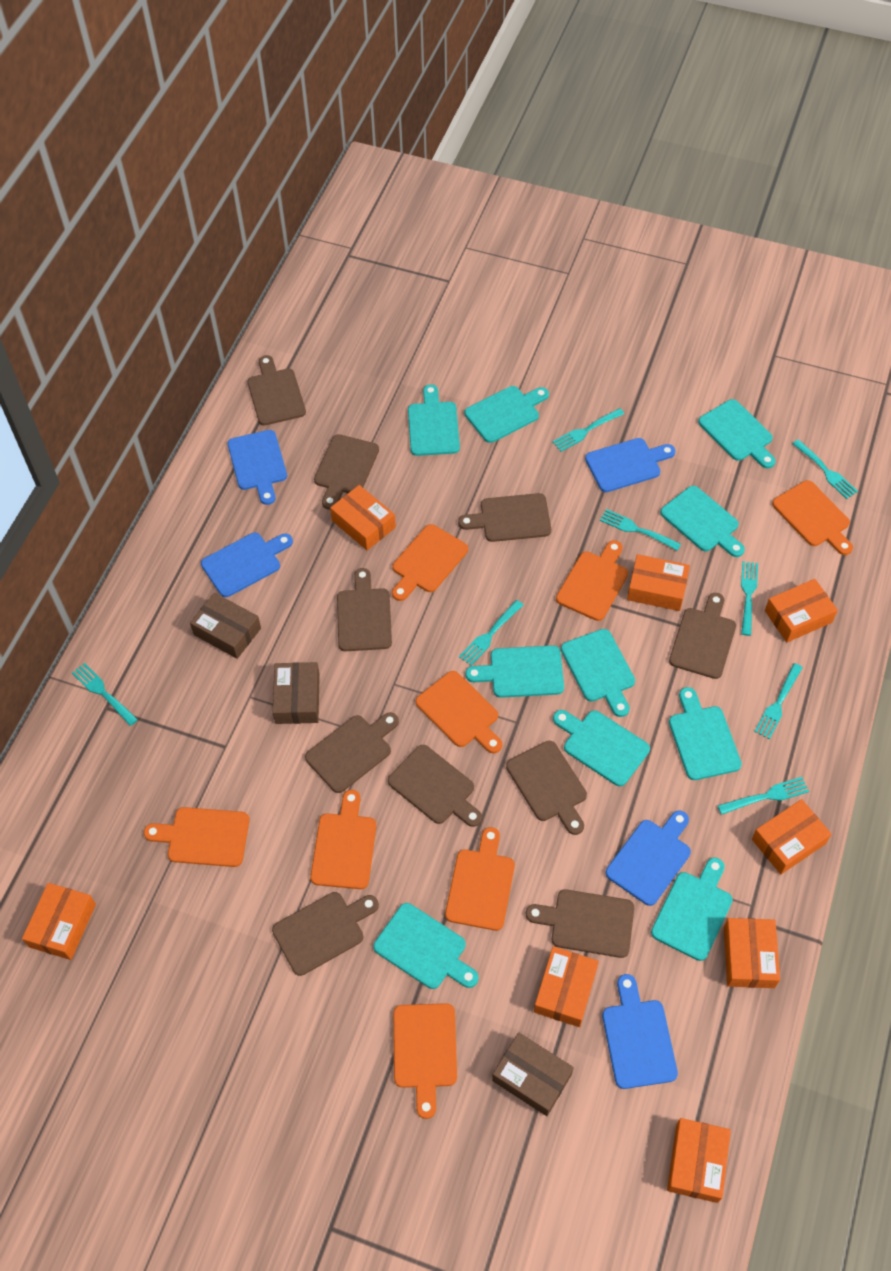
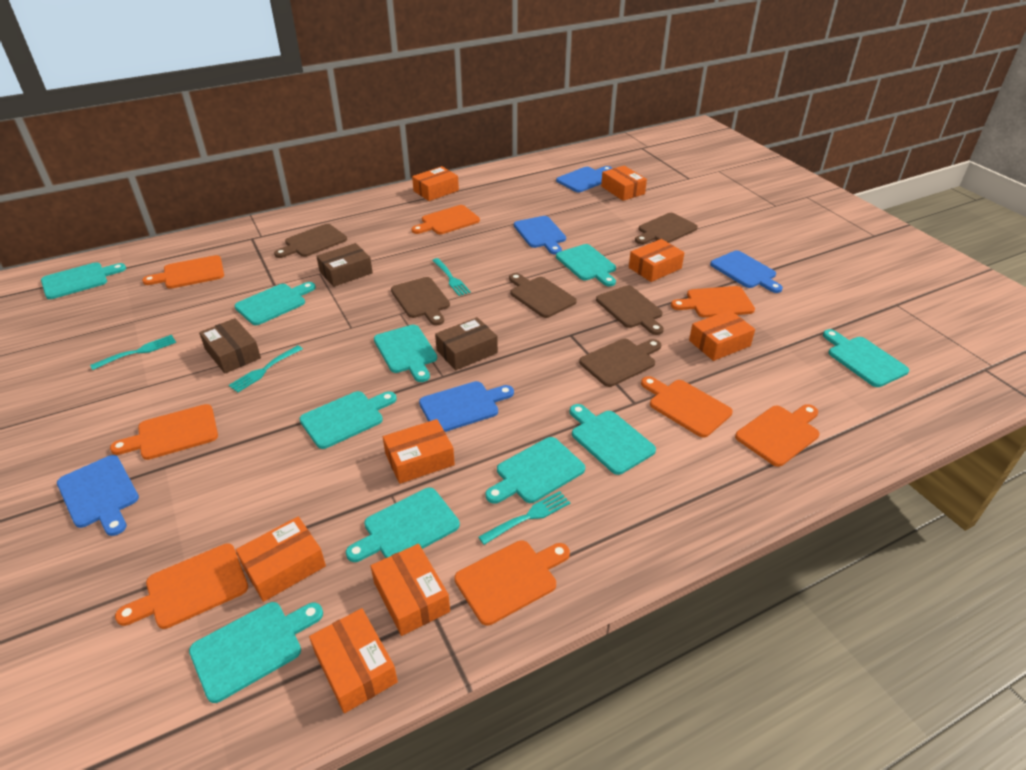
brown cutting board: [247,355,306,425] [272,892,379,976] [305,712,399,793] [314,434,379,510] [337,568,392,651] [388,745,482,827] [458,493,551,542] [506,741,587,835] [526,889,634,958] [669,593,736,679] = 10 -> [274,224,347,258] [391,277,450,325] [509,273,577,318] [579,339,661,387] [596,285,664,335] [635,213,698,244] = 6
turquoise fork: [72,663,138,726] [459,600,523,666] [552,408,624,452] [600,509,681,551] [717,777,809,815] [741,561,758,636] [755,663,803,739] [792,439,858,499] = 8 -> [90,335,176,370] [229,345,303,392] [432,258,471,296] [478,491,570,545] = 4

